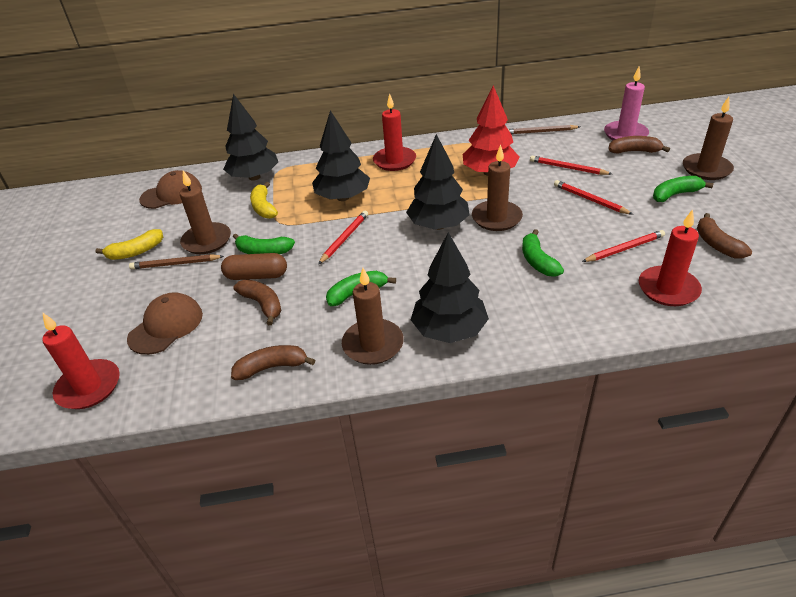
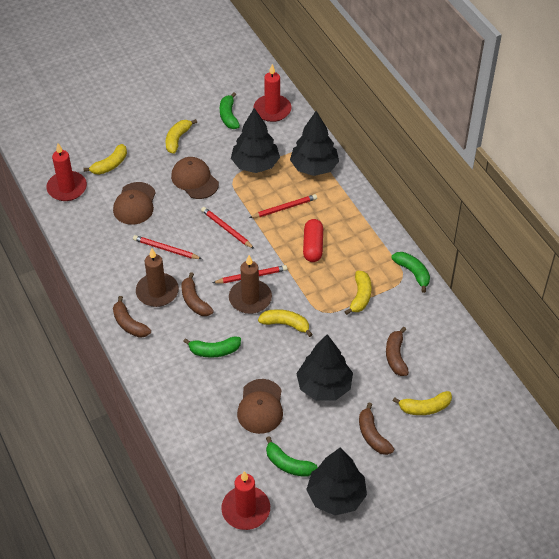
brown candle: [179,171,231,254] [342,268,404,365] [472,145,523,231] [683,97,734,180] = 4 -> [136,248,179,307] [229,255,272,314] = 2
brown cap: [127,292,203,355] [139,170,202,209] = 2 -> [113,182,156,225] [171,157,219,199] [237,379,283,434] = 3
brown capsule: [221,253,287,280] = 1 -> none = 0
brown pencil: [129,254,224,269] [508,125,580,135] = 2 -> none = 0
pink candle: [604,67,649,140] = 1 -> none = 0
red capsule: none = 0 -> [303,219,323,262] = 1
red tree: [463,85,519,176] = 1 -> none = 0
yellow banana: [96,229,163,260] [250,182,278,219] = 2 -> [84,144,127,175] [166,119,197,154] [258,309,313,337] [344,270,372,315] [393,391,452,415] = 5

